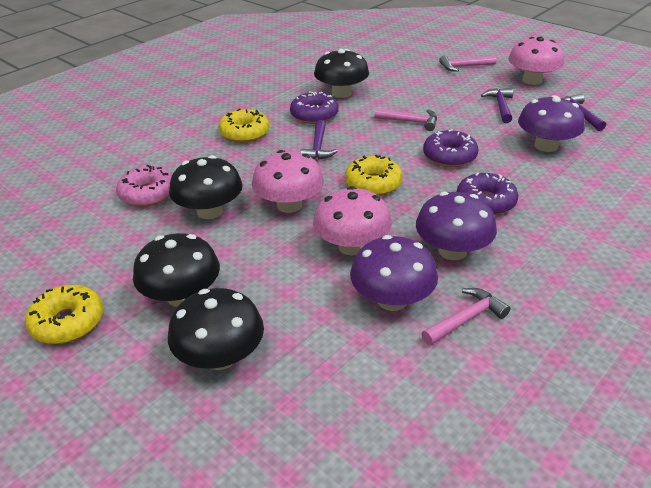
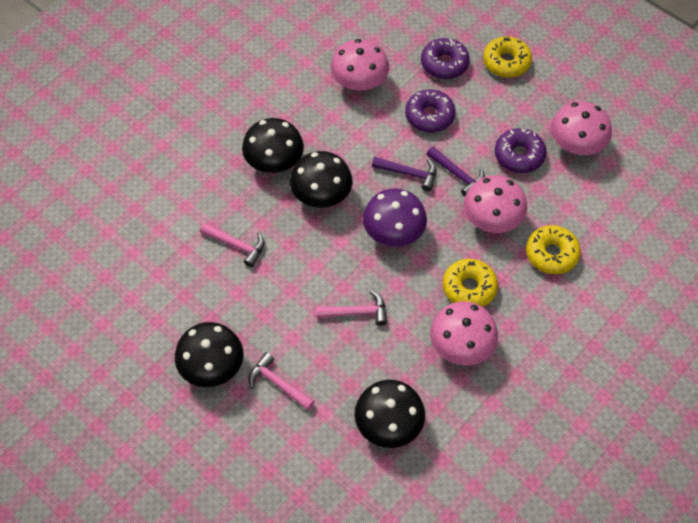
pink donut: [116,165,172,207] = 1 -> none = 0
pink mushroom: [252,150,324,213] [313,186,392,256] [508,37,564,85] = 3 -> [331,39,389,90] [430,301,498,366] [464,175,527,233] [550,101,612,155] = 4
purple hammer: [300,120,338,160] [481,88,513,123] [563,94,606,131] = 3 -> [372,157,436,191] [427,147,485,197] = 2
purple mushroom: [350,235,438,311] [416,192,497,260] [518,95,585,152] = 3 -> [363,189,427,247] = 1

